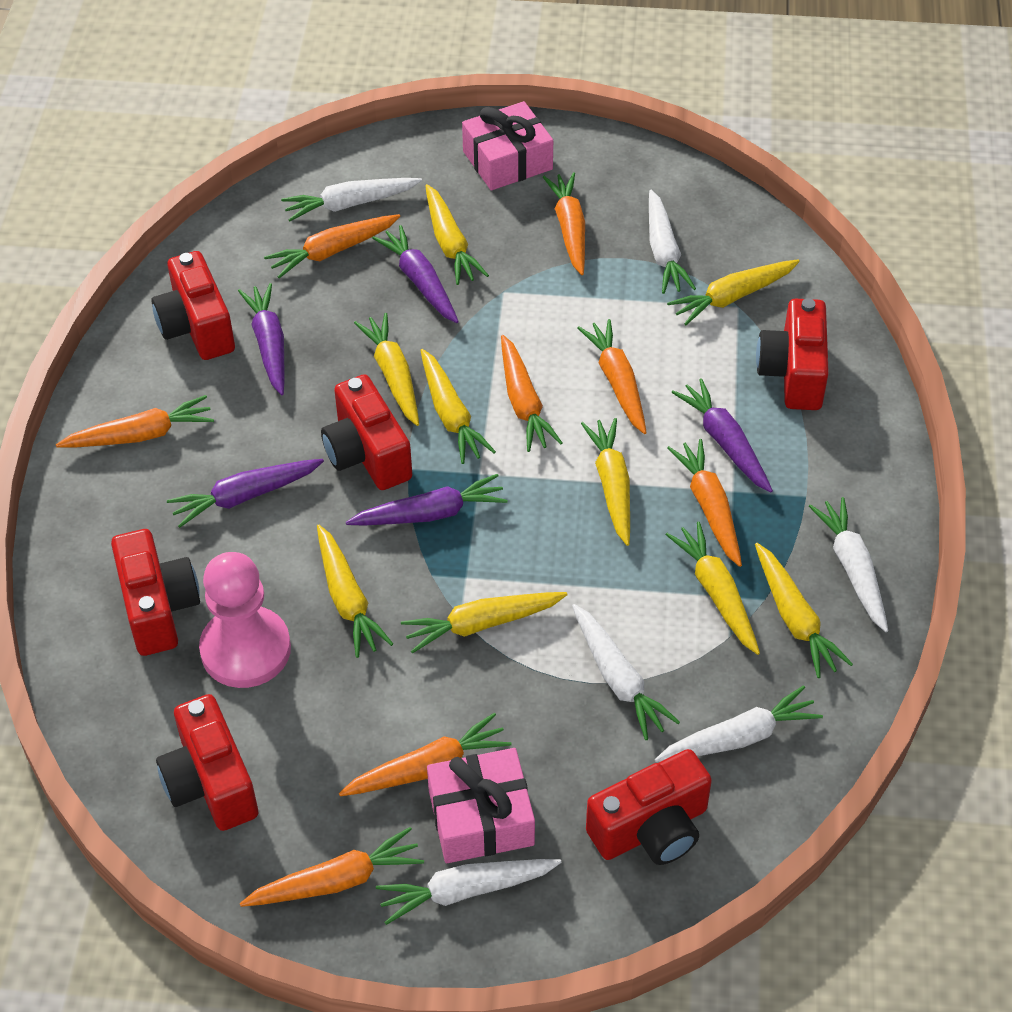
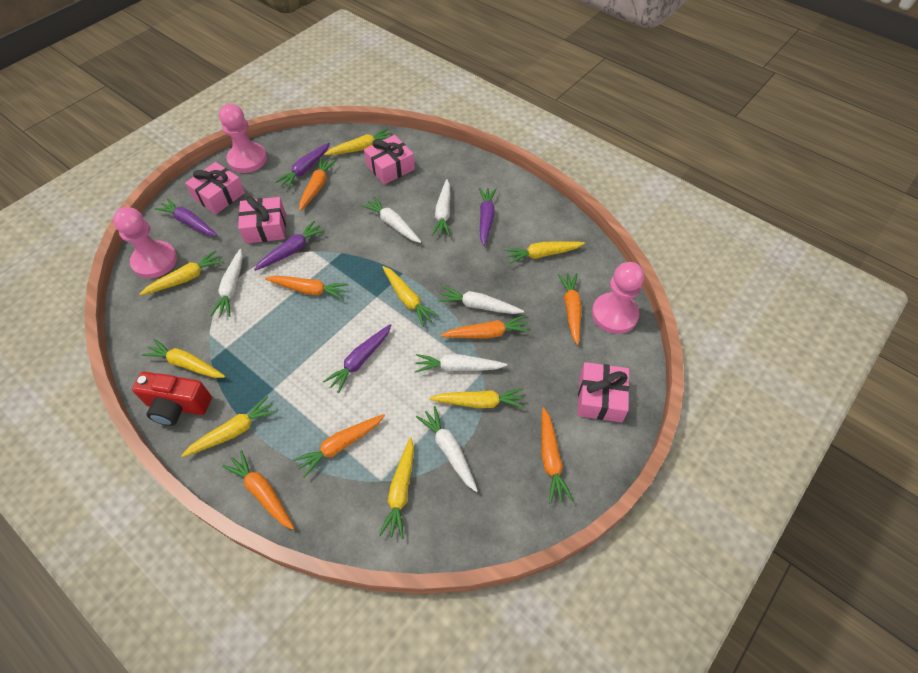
orange carrot: [56,395,214,448] [240,827,424,907] [264,214,400,278] [339,713,511,796] [501,335,562,452] [543,172,585,275] [578,319,647,434] [667,439,742,567] = 8 -> [222,450,294,530] [265,276,348,300] [293,414,385,478] [299,157,337,211] [441,315,530,339] [541,407,573,504] [558,273,582,345] = 7
pink gift: [427,748,535,863] [462,101,553,190] = 2 -> [185,162,245,214] [238,196,286,244] [364,135,415,184] [577,362,630,422] = 4
pink pawn: [199,552,291,688] = 1 -> [113,207,177,278] [219,104,267,173] [592,262,644,334] = 3
red camera: [111,529,200,656] [151,251,235,360] [156,694,258,831] [321,374,412,490] [586,749,712,865] [756,298,829,410] = 6 -> [132,372,212,426] = 1
yellow carrot: [317,524,393,658] [354,313,419,426] [401,592,568,653] [420,349,496,464] [425,184,489,285] [581,418,630,546] [666,522,760,655] [667,259,800,325] [755,543,853,678] = 9 -> [140,250,224,295] [142,339,225,378] [181,396,278,457] [324,128,391,155] [379,438,414,539] [383,266,439,327] [429,388,525,408] [505,241,585,264] = 8

